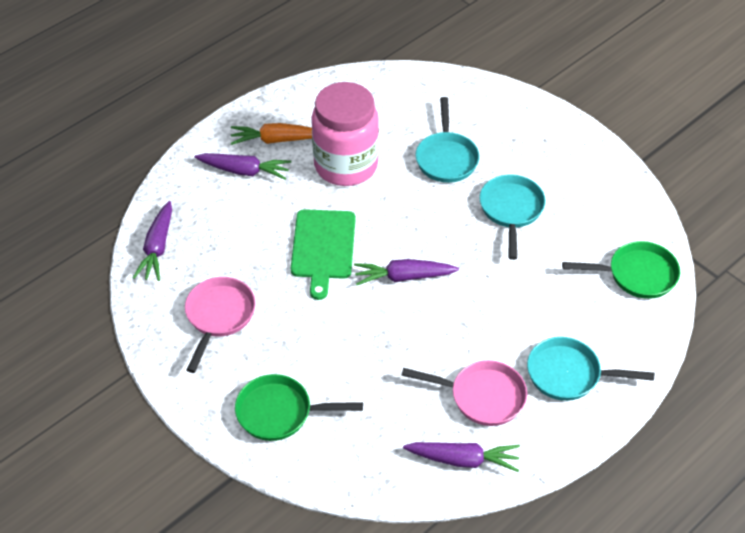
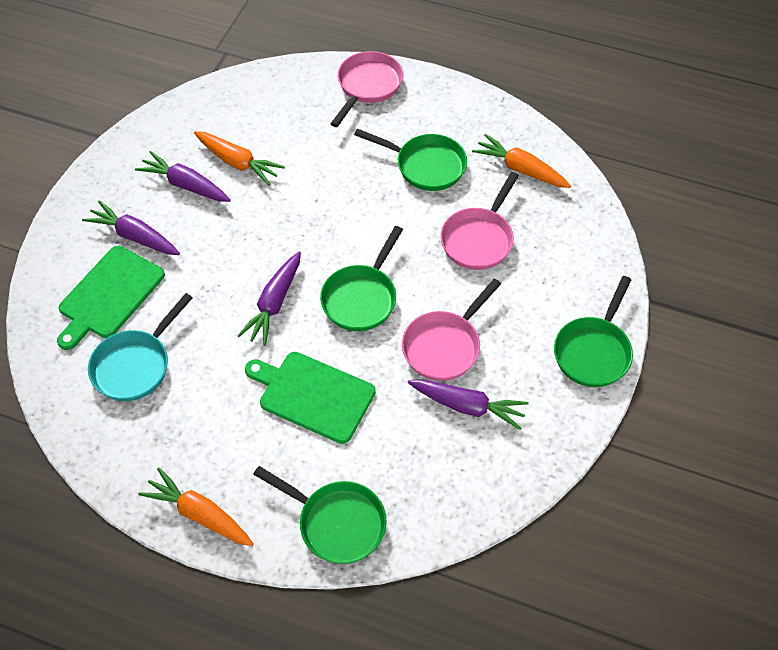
green cutting board: [291,209,356,300] = 1 -> [57,246,165,350] [245,352,376,444] = 2
green pan: [235,374,363,441] [562,241,680,299] = 2 -> [253,466,387,564] [320,226,403,331] [354,129,467,191] [554,276,633,387] = 4
orange carrot: [231,123,312,145] = 1 -> [138,468,254,546] [194,131,285,185] [472,134,571,188] = 3
pink jar: [311,82,379,186] = 1 -> none = 0
pink pan: [185,277,256,373] [401,360,527,426] = 2 -> [330,51,403,127] [402,278,501,381] [440,172,519,270] = 3
turquoise pan: [415,97,480,183] [479,174,546,260] [527,337,654,401] = 3 -> [88,293,193,401] = 1

